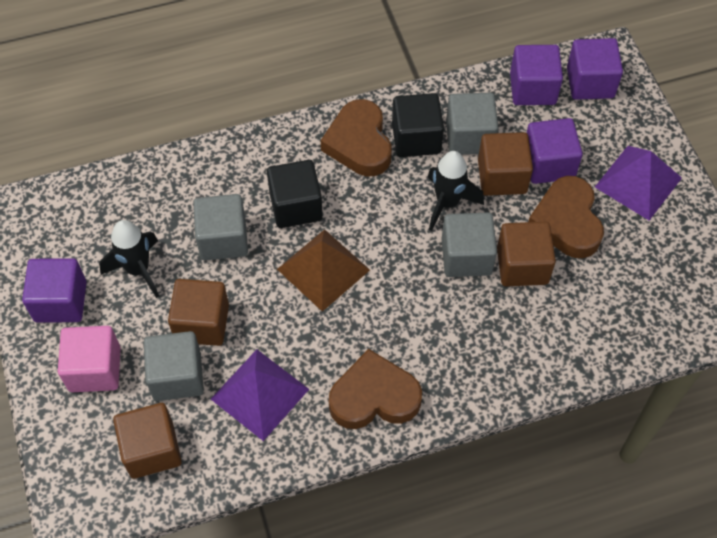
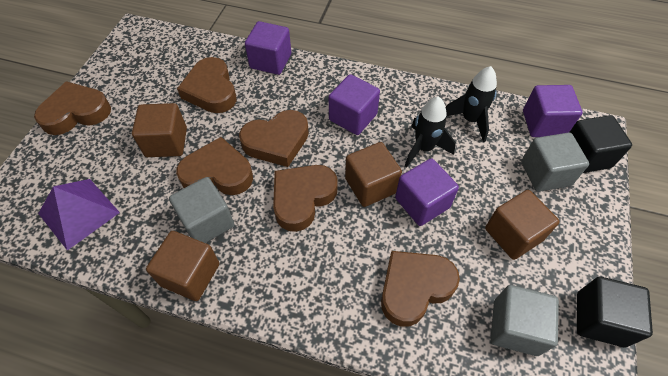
brown heart: [321,99,392,176] [329,349,422,429] [528,176,604,258] = 3 -> [34,81,111,135] [176,137,253,195] [177,57,236,113] [239,110,309,167] [273,165,338,232] [381,251,460,327] = 6
brown pyramid: [277,229,370,312] = 1 -> none = 0
grey cube: [144,331,204,401] [193,194,248,260] [442,213,497,277] [446,93,498,155] = 4 -> [169,177,234,243] [490,285,559,356] [521,133,589,192] = 3
pink cube: [58,326,121,392] = 1 -> none = 0
purple pyramid: [211,349,309,441] [595,146,682,220] = 2 -> [38,179,120,251] = 1

